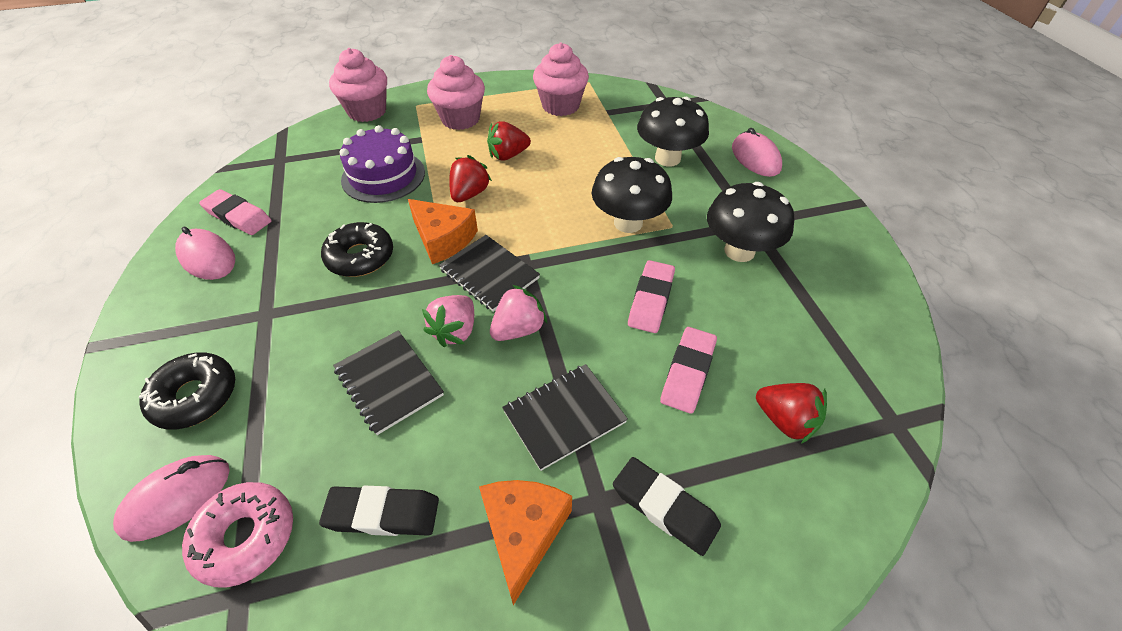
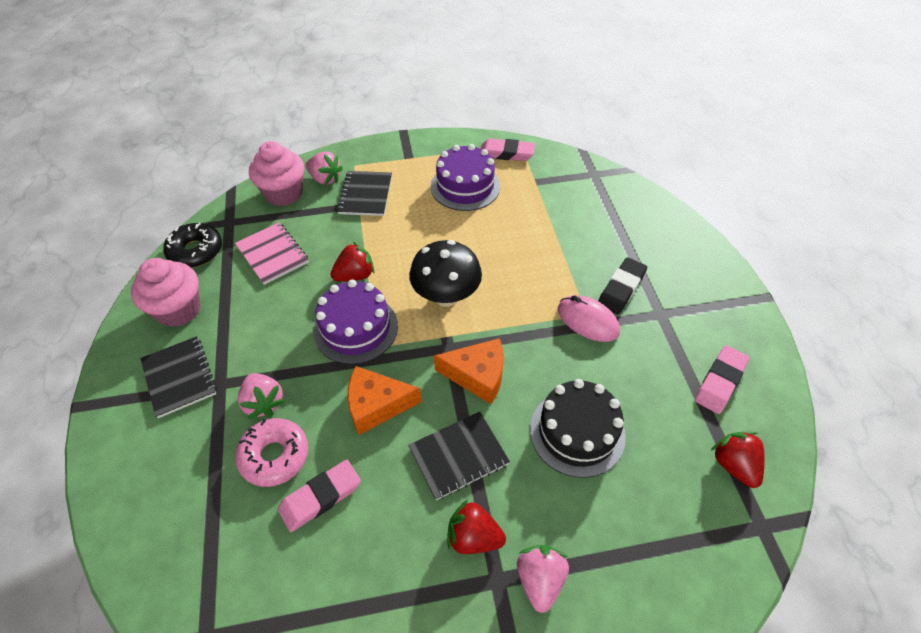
black cake: none = 0 -> [530,379,626,478] = 1
black donut: [139,352,235,430] [321,222,393,277] = 2 -> [163,223,222,268] = 1
black eraser: [319,485,439,536] [613,457,721,556] = 2 -> [598,257,647,314] = 1
black mushroom: [592,157,672,233] [637,97,709,167] [707,182,794,262] = 3 -> [409,240,482,307] = 1
pink cupcake: [329,48,387,122] [427,55,485,130] [533,42,589,116] = 3 -> [131,258,201,327] [249,141,304,206] = 2
pink mouse: [113,455,230,542] [175,227,235,280] [732,128,782,177] = 3 -> [558,295,620,342] = 1
pink notebook: none = 0 -> [235,222,309,285] = 1
pink strawberry: [422,295,474,347] [490,285,547,341] = 2 -> [238,373,286,419] [306,151,343,185] [517,545,569,613] = 3
purple cake: [340,125,425,203] = 1 -> [313,279,398,364] [431,144,500,211] = 2

